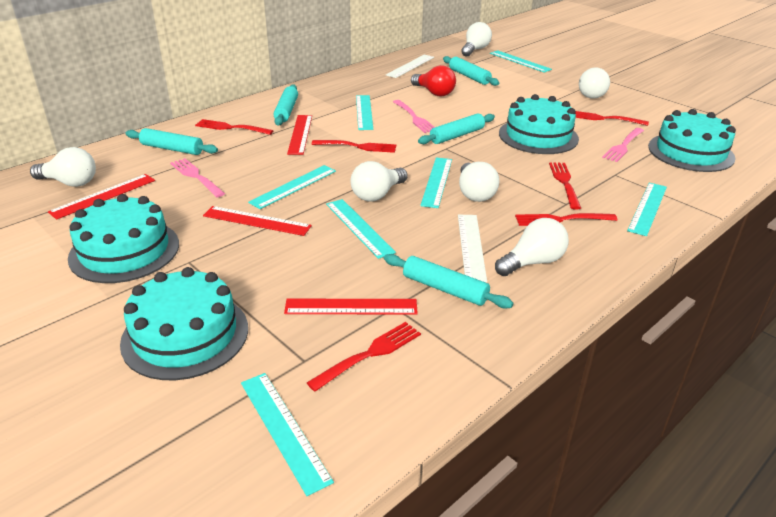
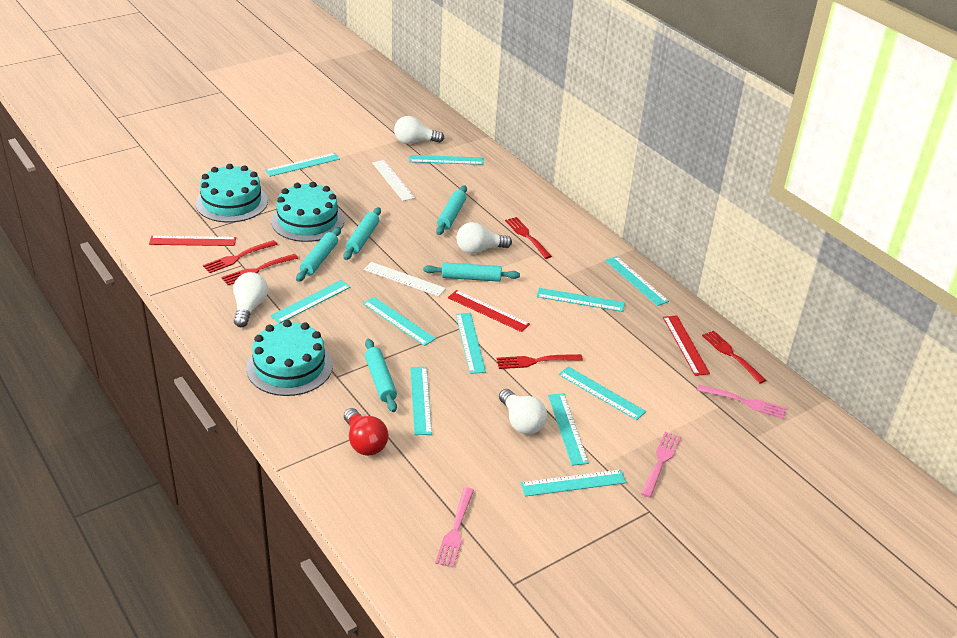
red fork: [195,119,273,135] [307,322,421,392] [312,140,396,153] [515,213,618,226] [549,162,581,210] [575,111,649,126] = 6 -> [203,240,278,273] [221,254,298,285] [497,354,583,369] [505,217,552,259] [702,331,766,384] = 5
red ruler: [48,174,155,220] [203,206,312,236] [284,299,418,314] [287,115,312,155] = 4 -> [149,236,236,246] [448,290,530,332] [663,315,710,376] = 3
turquoise cake: [68,194,179,283] [120,267,248,380] [499,94,579,154] [648,109,736,172] = 4 -> [195,164,268,223] [246,320,333,396] [271,182,344,242] = 3
turquoise ruler: [241,373,334,496] [248,165,336,209] [326,199,396,259] [356,95,373,130] [420,157,452,208] [490,50,552,73] [627,183,667,236] = 7 -> [265,153,340,177] [270,280,350,324] [363,297,436,346] [409,155,484,165] [410,367,432,435] [456,313,486,374] [521,469,626,496] [536,288,625,312] [548,393,589,466] [558,366,646,420] [605,256,669,306] = 11
white light bulb: [30,147,96,187] [350,161,408,202] [459,162,500,202] [461,22,492,56] [495,218,569,276] [579,68,610,99] = 6 -> [233,272,268,327] [394,116,444,144] [456,222,512,254] [499,389,547,434] = 4

